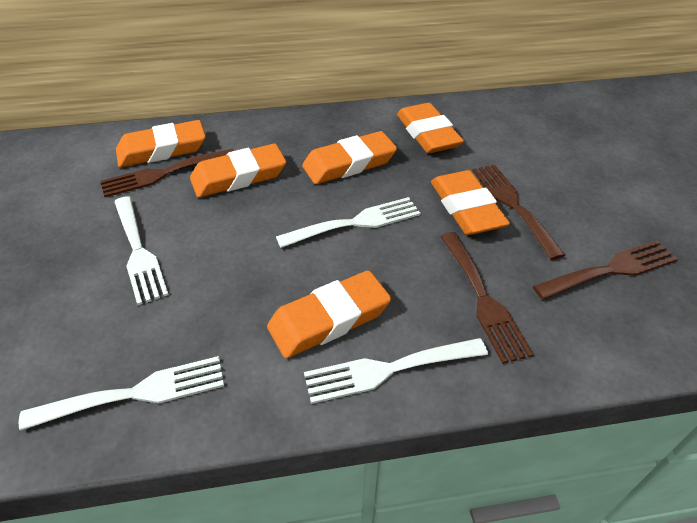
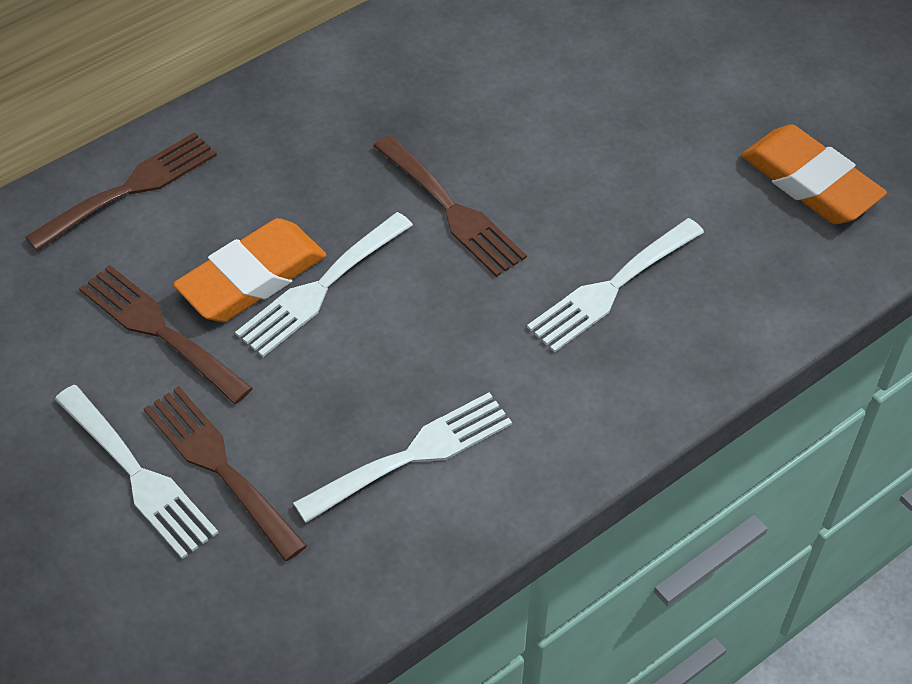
orange eraser: [116,120,206,167] [190,144,286,198] [267,270,391,359] [302,131,397,184] [397,103,464,153] [431,170,510,235] = 6 -> [173,218,326,322] [741,124,887,224] = 2

